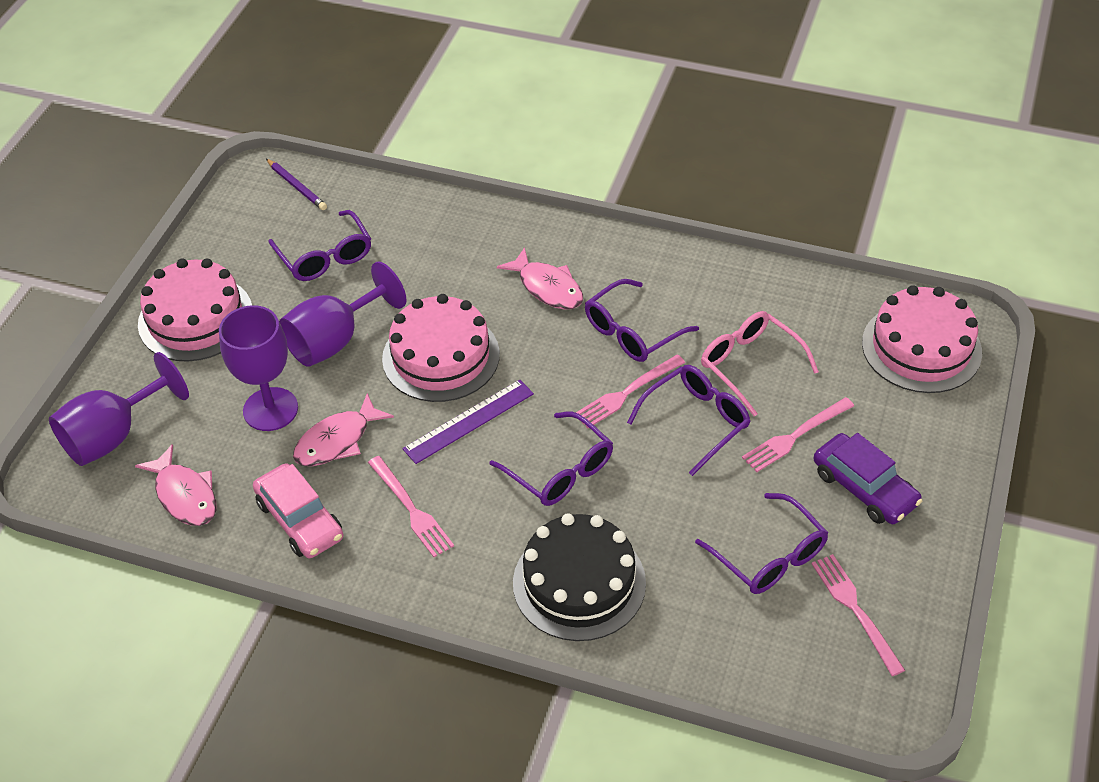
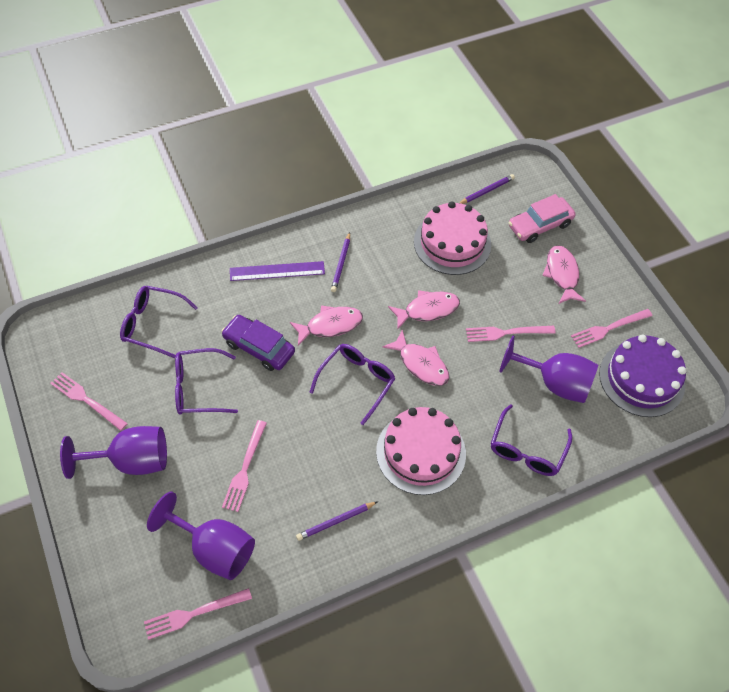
black cake: [513,513,646,641] = 1 -> none = 0
pink cake: [138,259,252,362] [382,294,500,402] [862,285,982,393] = 3 -> [376,407,466,495] [414,201,491,275] = 2
pink fish: [135,444,216,526] [293,393,394,466] [497,247,583,309] = 3 -> [290,305,363,346] [382,329,449,386] [388,290,460,330] [542,245,586,304] = 4
pink fork: [368,456,454,557] [576,355,685,428] [742,397,854,472] [812,554,905,676] = 4 -> [50,372,128,431] [144,588,252,640] [222,420,267,512] [466,326,556,342] [571,309,653,348] = 5
pink glasses: [701,311,819,416] = 1 -> none = 0
purple cake: none = 0 -> [599,335,686,417] = 1
purple glasses: [269,210,371,281] [490,412,613,506] [585,279,699,362] [627,365,750,476] [695,493,828,594] = 5 -> [120,286,198,358] [175,348,238,415] [310,344,396,425] [491,404,572,476] = 4
purple pencil: [266,159,327,210] = 1 -> [296,501,378,541] [331,232,350,292] [459,174,515,204] = 3

